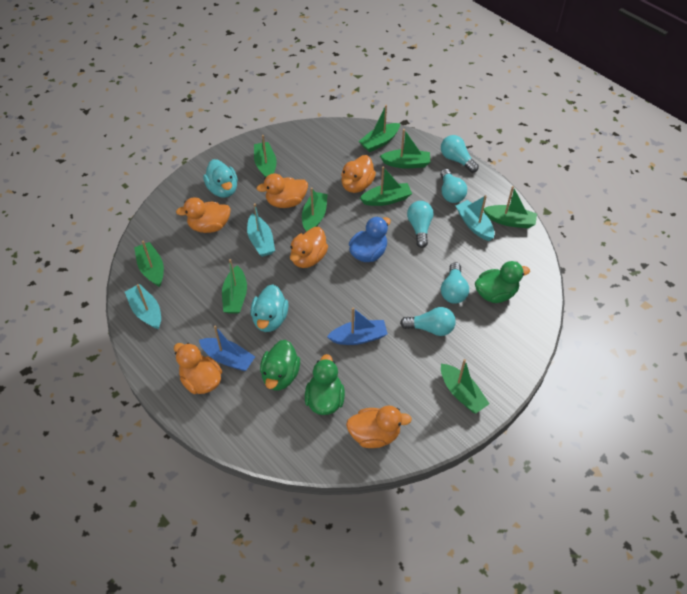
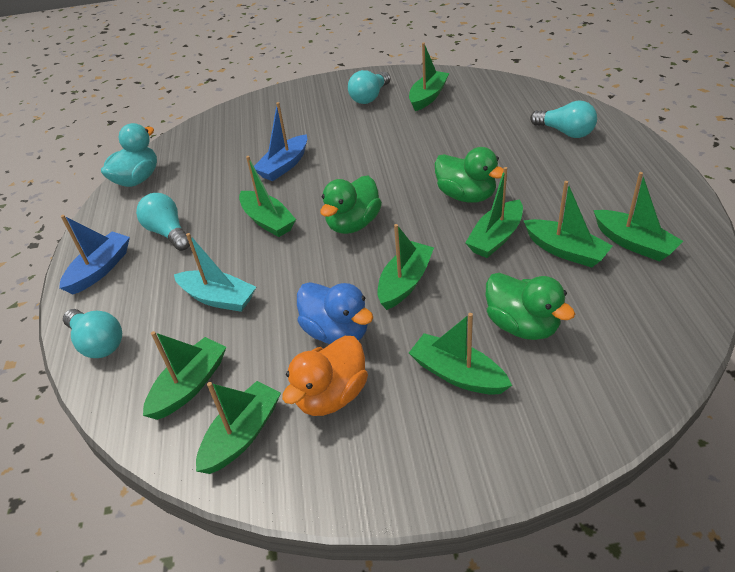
orange duck: [174,343,222,394] [176,197,231,233] [257,173,308,208] [290,227,328,268] [341,155,376,193] [346,406,412,448] = 6 -> [282,336,368,416] = 1
turquoise boat: [125,284,161,329] [247,203,275,257] [456,195,495,241] = 3 -> [174,233,256,312] = 1
turquoise duck: [203,159,238,198] [251,284,288,332] = 2 -> [101,123,157,187] = 1
turquoise light bulb: [400,307,456,336] [407,201,434,248] [440,169,467,203] [441,135,479,173] [441,262,469,304] = 5 -> [63,309,122,358] [136,193,190,251] [348,70,390,104] [530,100,597,138] = 4

